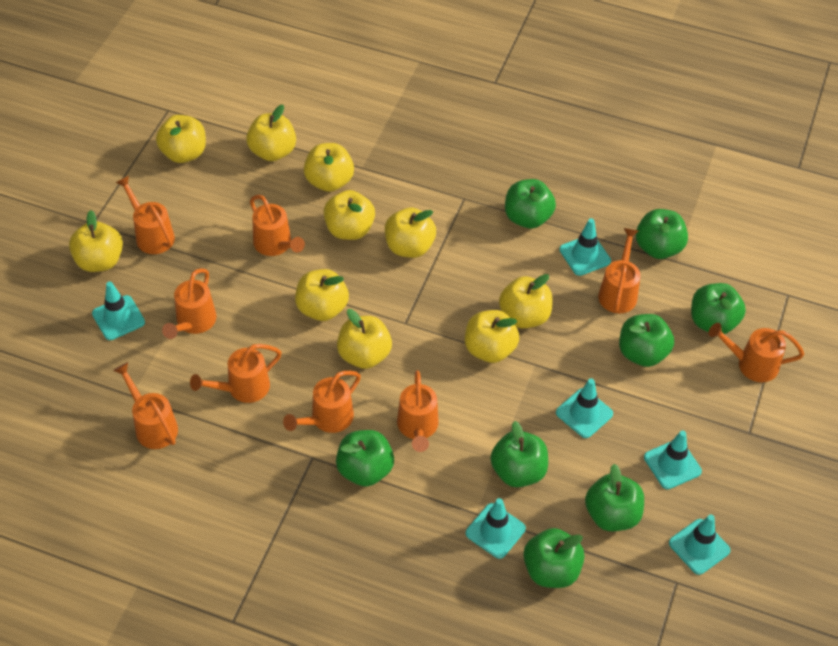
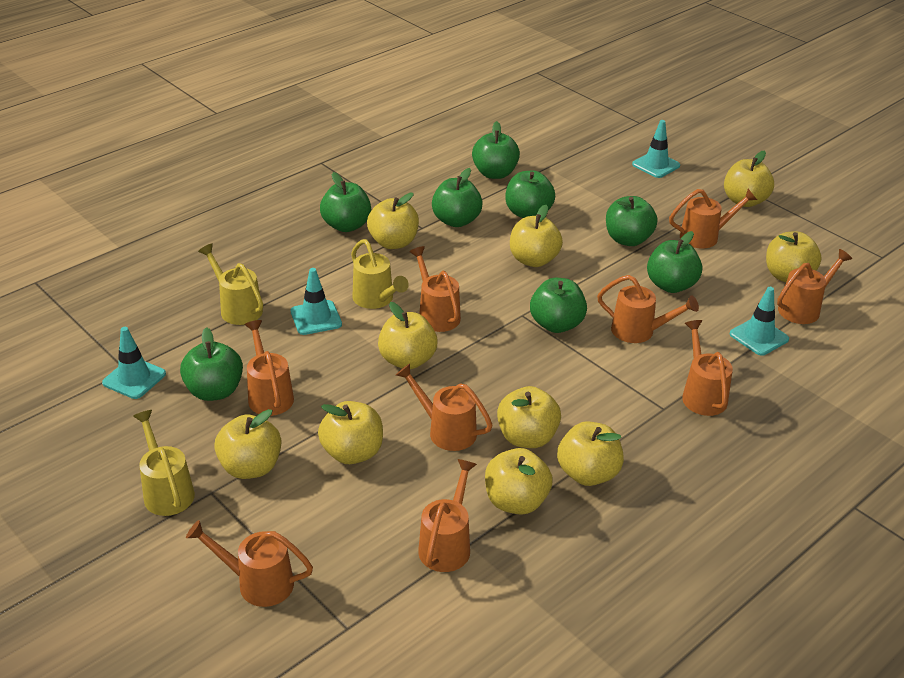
turquoise traffic cone: [92,281,145,340] [466,498,526,559] [556,378,613,438] [559,218,611,276] [644,431,702,489] [669,515,730,575] = 6 -> [102,327,166,399] [291,268,342,335] [632,120,680,178] [730,287,789,356] = 4
yellow watering can: none = 0 -> [133,410,195,516] [198,244,263,325] [351,239,409,309] = 3

